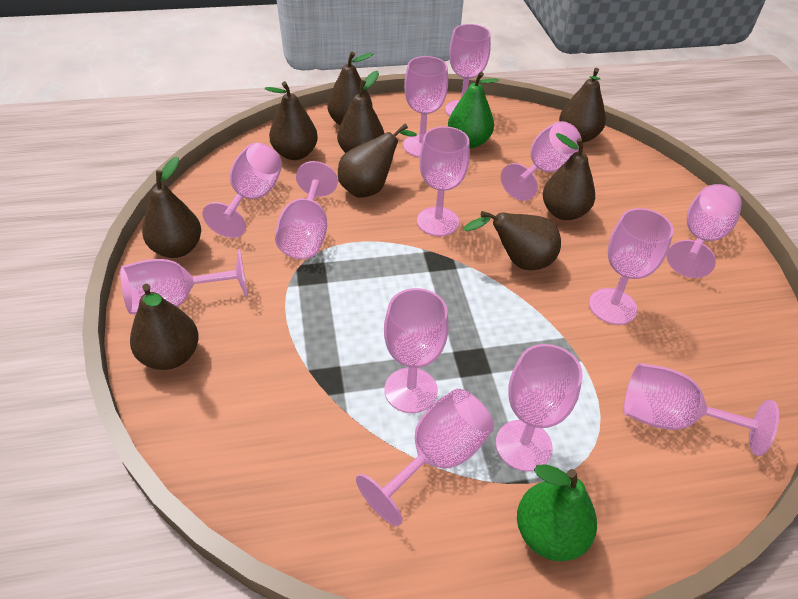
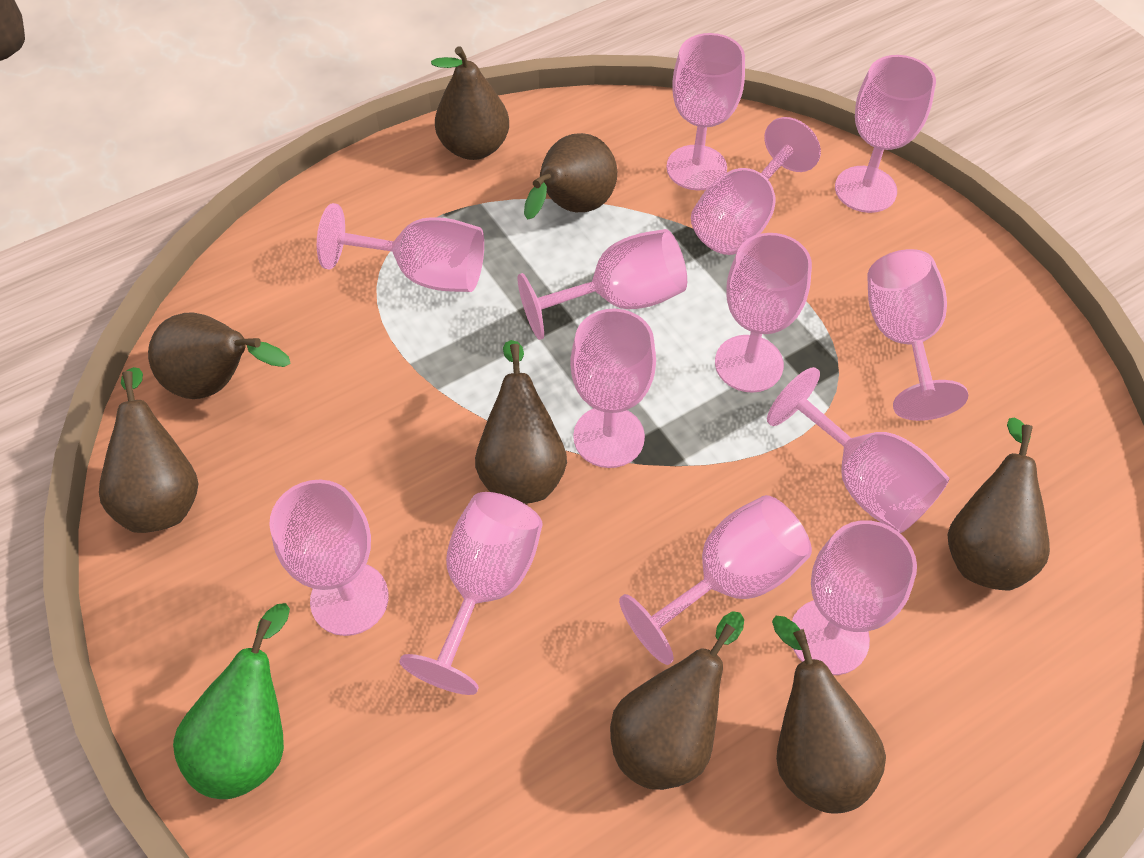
brown pear: [130,284,199,370] [142,157,201,258] [265,81,318,160] [327,52,373,125] [337,71,385,153] [338,124,417,197] [463,211,561,270] [543,133,595,220] [559,68,606,143] = 9 -> [99,367,198,533] [148,313,291,399] [431,46,509,160] [475,340,567,504] [524,133,617,220] [610,611,744,790] [772,616,886,813] [947,418,1050,590] = 8
green pear: [448,72,498,148] [517,464,597,561] = 2 -> [173,603,290,799] = 1

